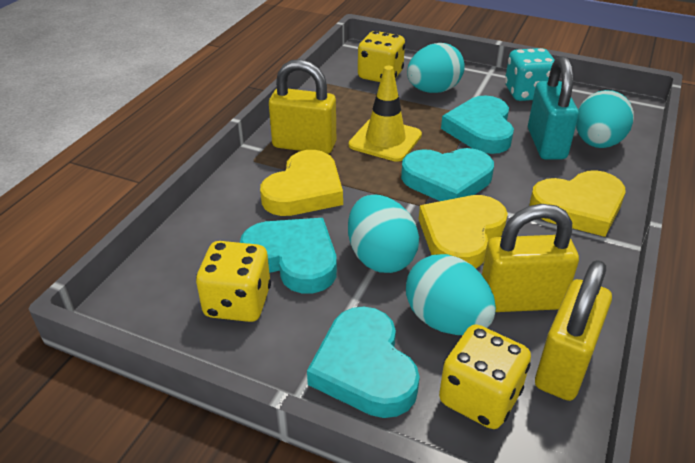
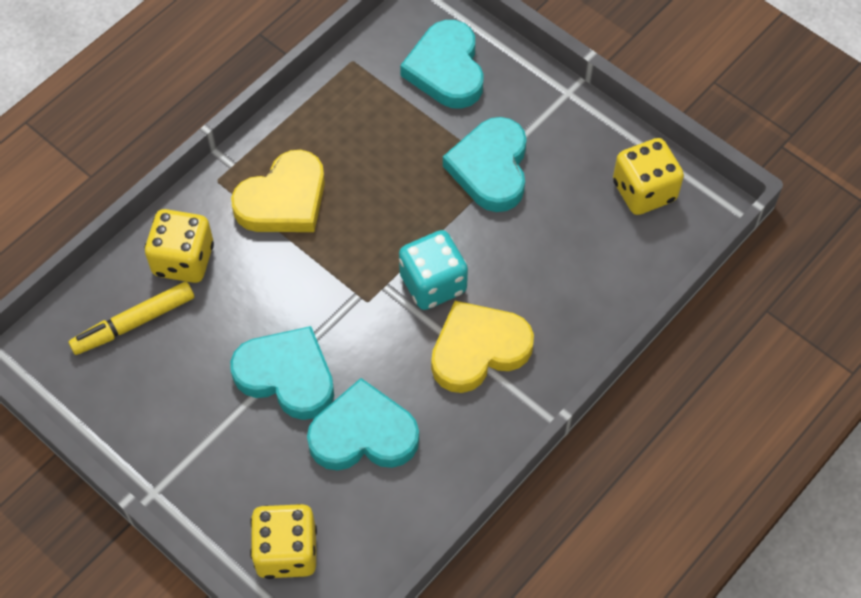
turquoise egg: [348,195,419,273] [406,254,496,335] [407,43,465,93] [576,90,634,148] = 4 -> none = 0
turquoise padlock: [528,56,579,160] = 1 -> none = 0
yellow heart: [260,150,343,216] [419,195,508,269] [530,170,625,237] = 3 -> [231,150,325,232] [431,301,534,393] = 2
yellow marker: none = 0 -> [68,282,194,355] = 1
yellow padlock: [269,59,336,154] [482,204,579,312] [535,260,612,401] = 3 -> none = 0
yellow traffic cone: [349,66,422,162] = 1 -> none = 0

